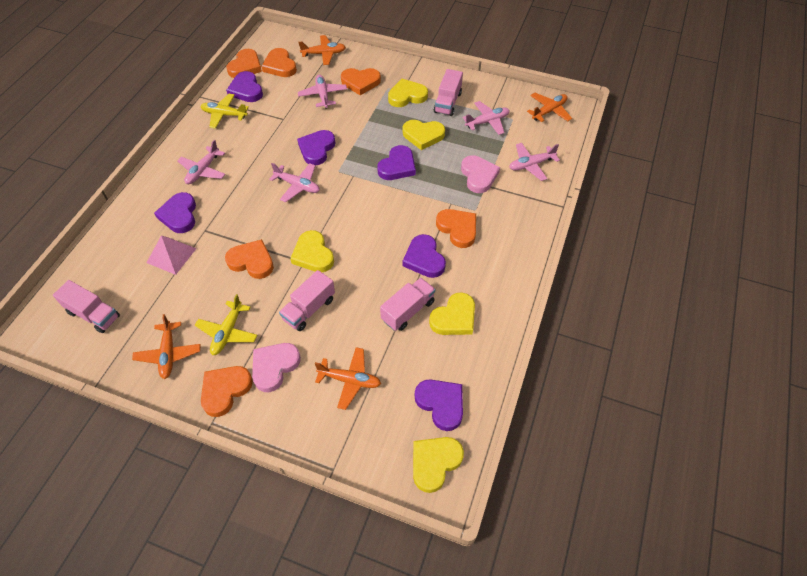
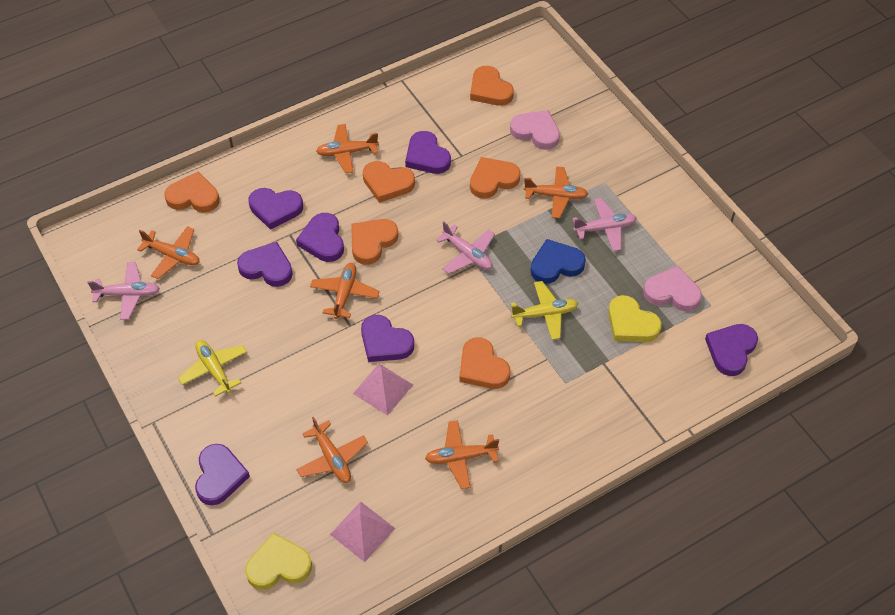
blue heart: none = 0 -> [531,239,586,284] = 1
orange plane: [132,314,200,379] [299,35,346,65] [315,347,381,410] [527,93,572,122] = 4 -> [137,226,200,279] [296,417,368,483] [310,263,379,319] [316,124,379,173] [425,420,499,489] [524,166,588,218] = 6
pink plane: [177,140,226,184] [269,163,320,202] [298,75,347,109] [462,101,510,135] [509,143,560,181] = 5 -> [87,262,160,320] [436,221,495,274] [572,198,637,251] = 3
pink pyramid: [147,236,197,275] = 1 -> [330,502,395,562] [353,364,413,416] = 2
pink truck: [53,280,120,333] [279,270,335,331] [380,278,435,331] [434,69,463,116] = 4 -> none = 0
purple heart: [154,192,196,233] [226,71,263,102] [297,130,335,166] [377,145,416,180] [402,234,446,278] [415,379,463,431] = 6 -> [195,444,250,505] [237,242,293,287] [249,188,303,230] [296,213,344,262] [361,315,414,362] [405,131,451,174] [705,324,758,376] = 7
yellow heart: [290,230,334,272] [388,79,428,107] [403,120,445,150] [413,437,464,493] [429,292,475,335] = 5 -> [245,533,312,590] [608,295,662,342] = 2

